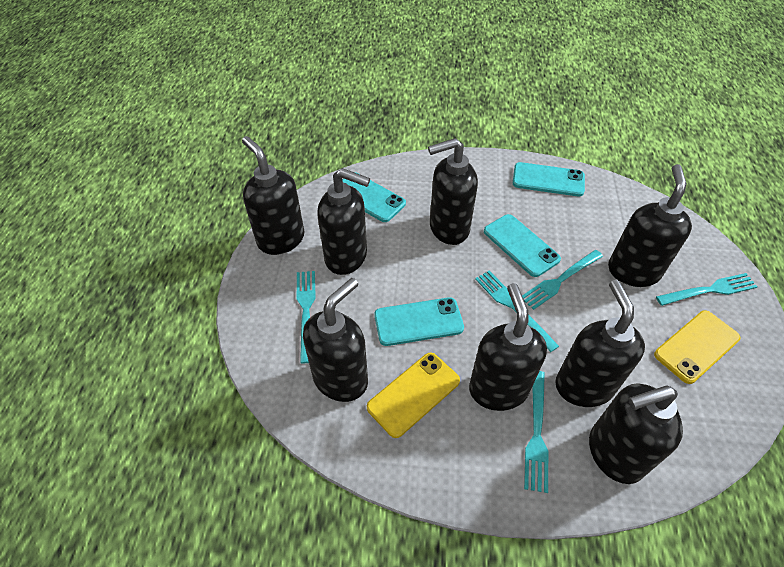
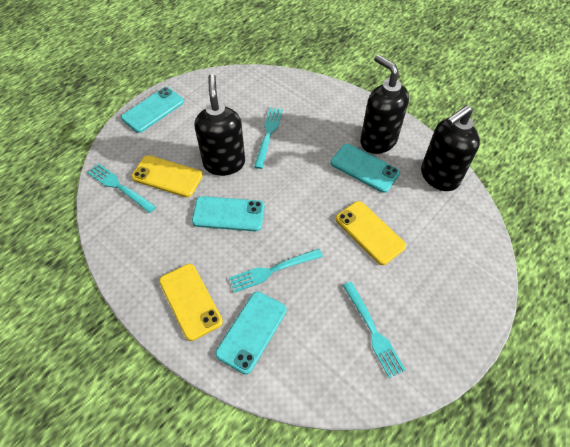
black soap dispenser: [242,136,305,255] [303,278,368,402] [317,168,370,275] [428,138,478,245] [469,283,547,411] [555,280,645,407] [589,383,683,484] [608,164,692,287] = 8 -> [194,74,245,176] [360,55,409,154] [421,105,480,191] = 3
turquoise fork: [297,271,316,363] [475,271,559,352] [522,250,603,310] [524,371,548,493] [656,273,757,306] = 5 -> [87,163,156,213] [229,249,323,293] [254,107,283,169] [342,282,405,378] = 4
yellow phone: [367,353,460,438] [654,310,741,384] = 2 -> [132,155,203,197] [159,264,223,341] [336,201,406,265] = 3

